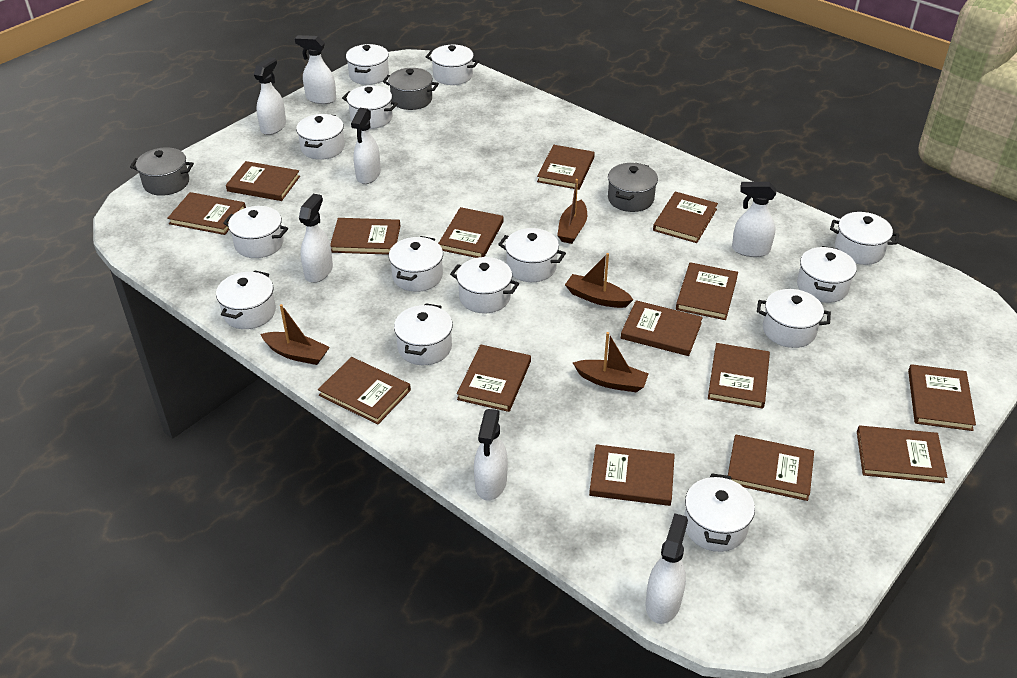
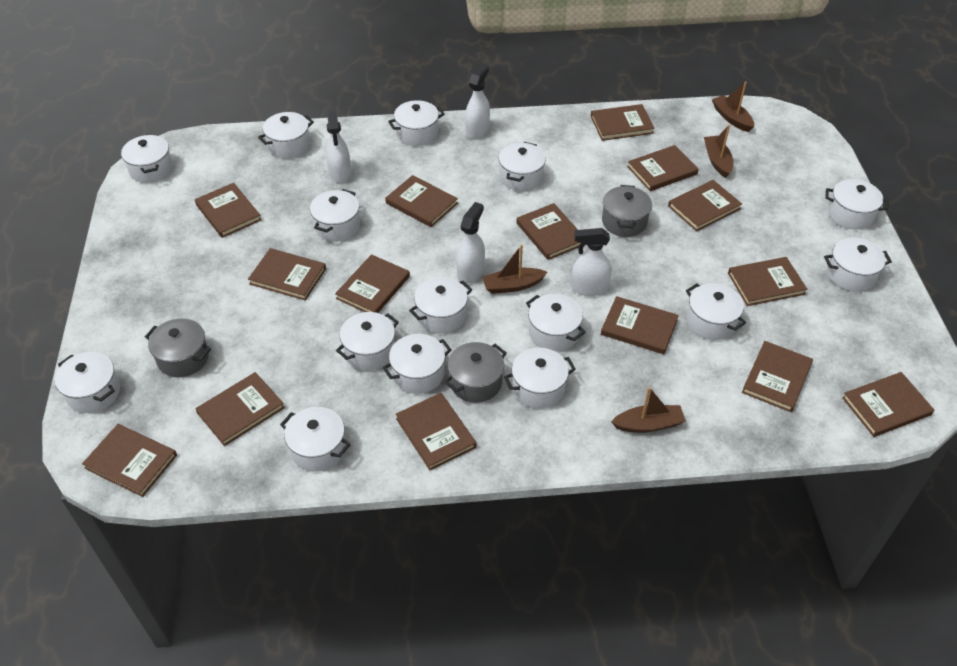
white pot: [216,270,276,329] [223,206,288,258] [296,114,345,160] [342,85,398,129] [346,44,389,85] [389,236,443,292] [394,303,453,365] [426,45,479,85] [450,257,519,314] [498,228,566,282] [684,473,755,552] [757,289,831,348] [797,246,857,303] [830,212,899,265] = 14 -> [55,352,120,413] [121,134,173,183] [258,112,314,158] [280,407,351,472] [310,189,360,241] [336,312,399,371] [382,334,452,394] [388,100,445,146] [409,277,472,334] [499,142,546,191] [504,348,576,409] [526,294,586,351] [686,283,746,340] [824,238,892,292] [825,179,888,230] = 15
white spray bottle: [254,57,286,135] [295,35,336,104] [299,194,333,283] [351,108,381,184] [474,409,508,500] [646,513,688,624] [732,182,776,257] = 7 -> [326,111,351,183] [456,202,485,283] [465,64,490,139] [571,228,612,296] = 4

